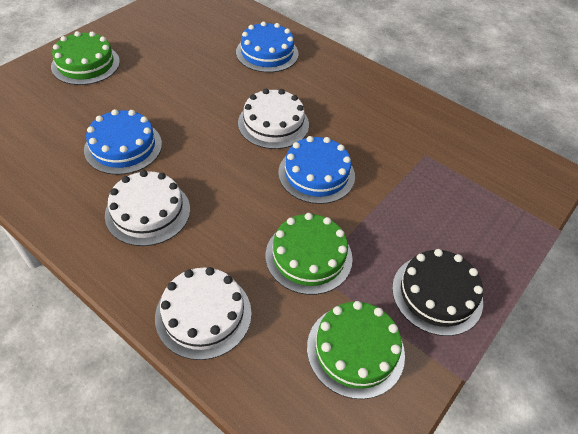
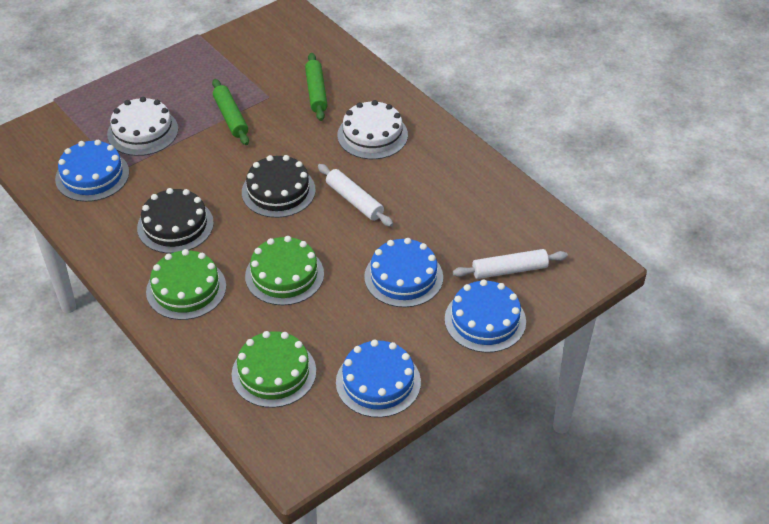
black cake: [392,249,483,336] = 1 -> [137,188,214,253] [242,155,316,218] = 2
blue cake: [84,109,162,175] [236,21,299,73] [278,136,355,204] = 3 -> [55,140,129,202] [336,340,421,418] [364,238,443,307] [445,279,526,353] = 4
green rolling pin: none = 0 -> [212,79,249,145] [305,53,328,121] = 2
white cake: [105,170,190,246] [155,267,252,360] [238,89,309,149] = 3 -> [107,97,178,156] [337,100,408,159] = 2
white rolling pin: none = 0 -> [318,164,393,227] [453,249,568,279] = 2

